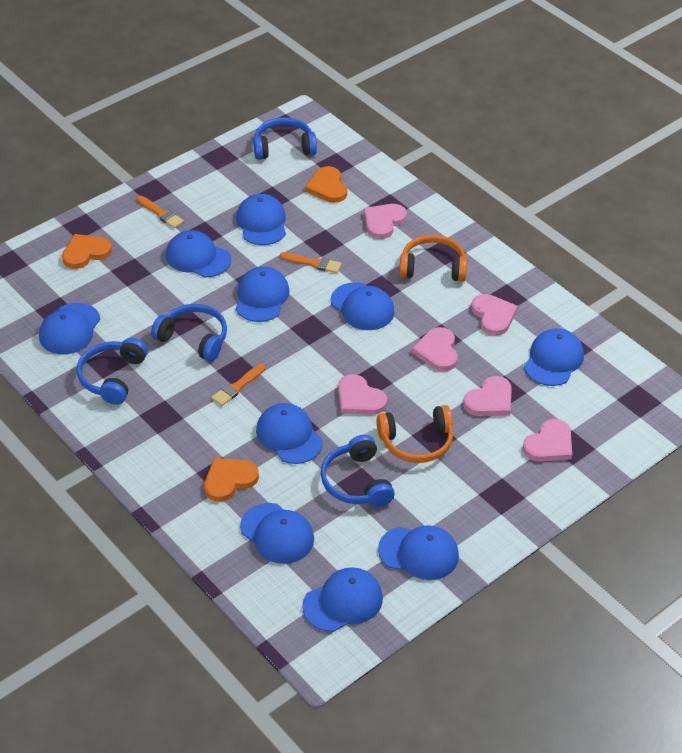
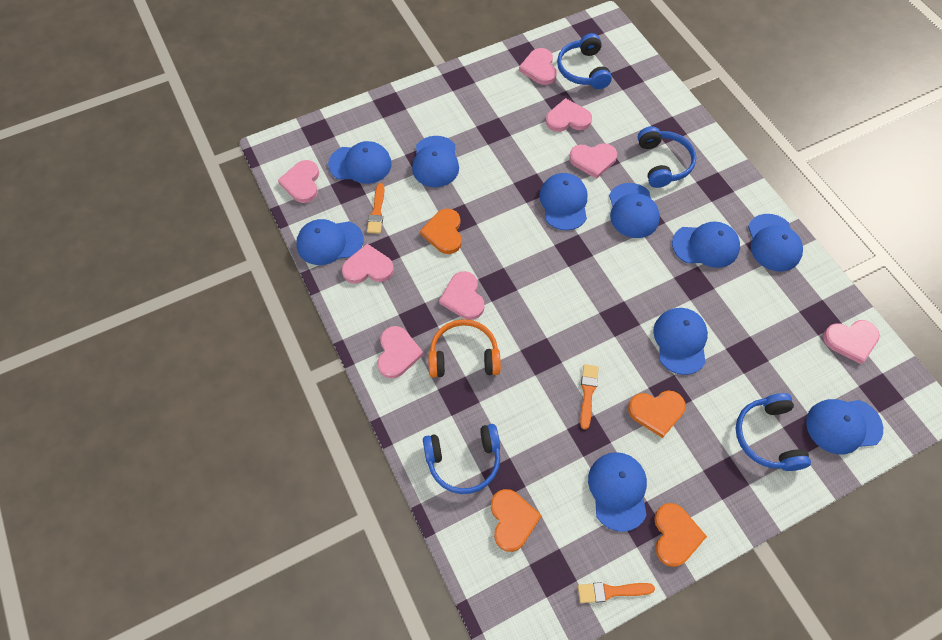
orange headphones: [377,405,453,463] [399,235,467,282] = 2 -> [428,319,501,378] = 1
orange heart: [62,234,112,269] [204,458,259,502] [305,166,347,203] = 3 -> [420,208,462,254] [491,489,542,552] [628,391,686,438] [654,503,707,567] = 4
pink heart: [338,374,387,415] [364,204,407,239] [412,327,458,371] [463,376,512,416] [471,294,518,336] [523,419,572,461] = 6 -> [278,160,319,203] [342,244,394,284] [377,326,424,379] [439,271,484,320] [519,48,557,85] [546,98,592,132] [569,143,617,179] [823,320,880,364] = 8

